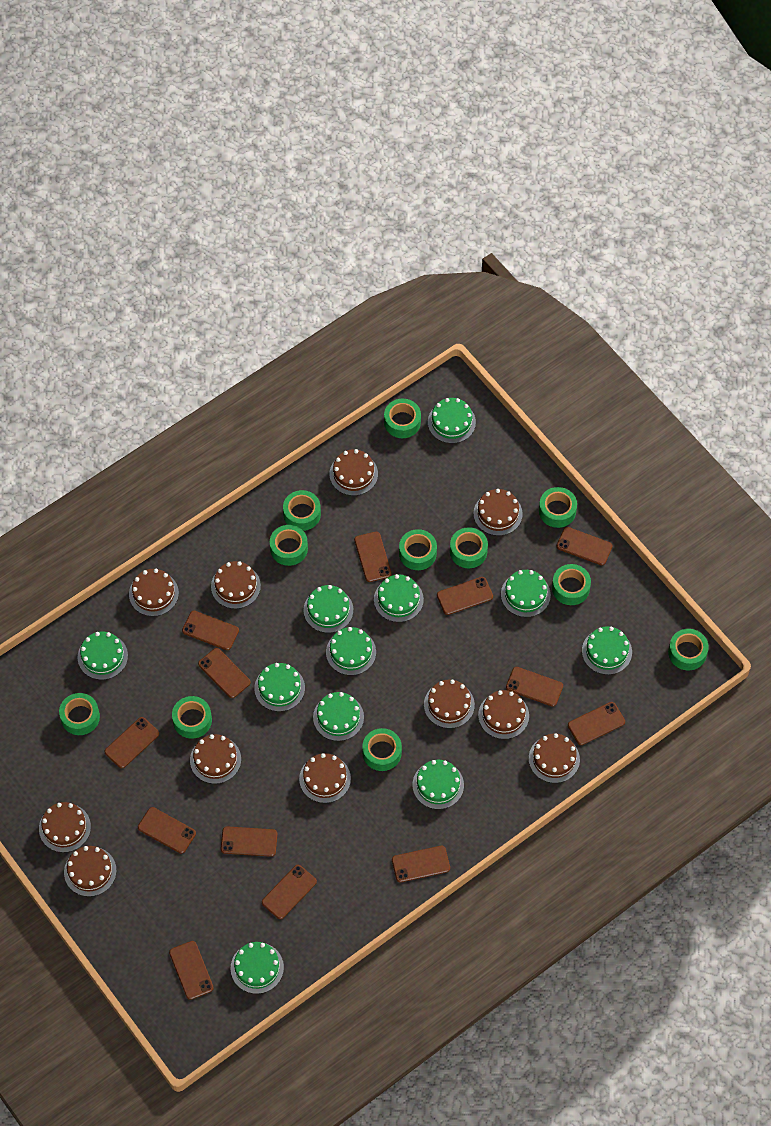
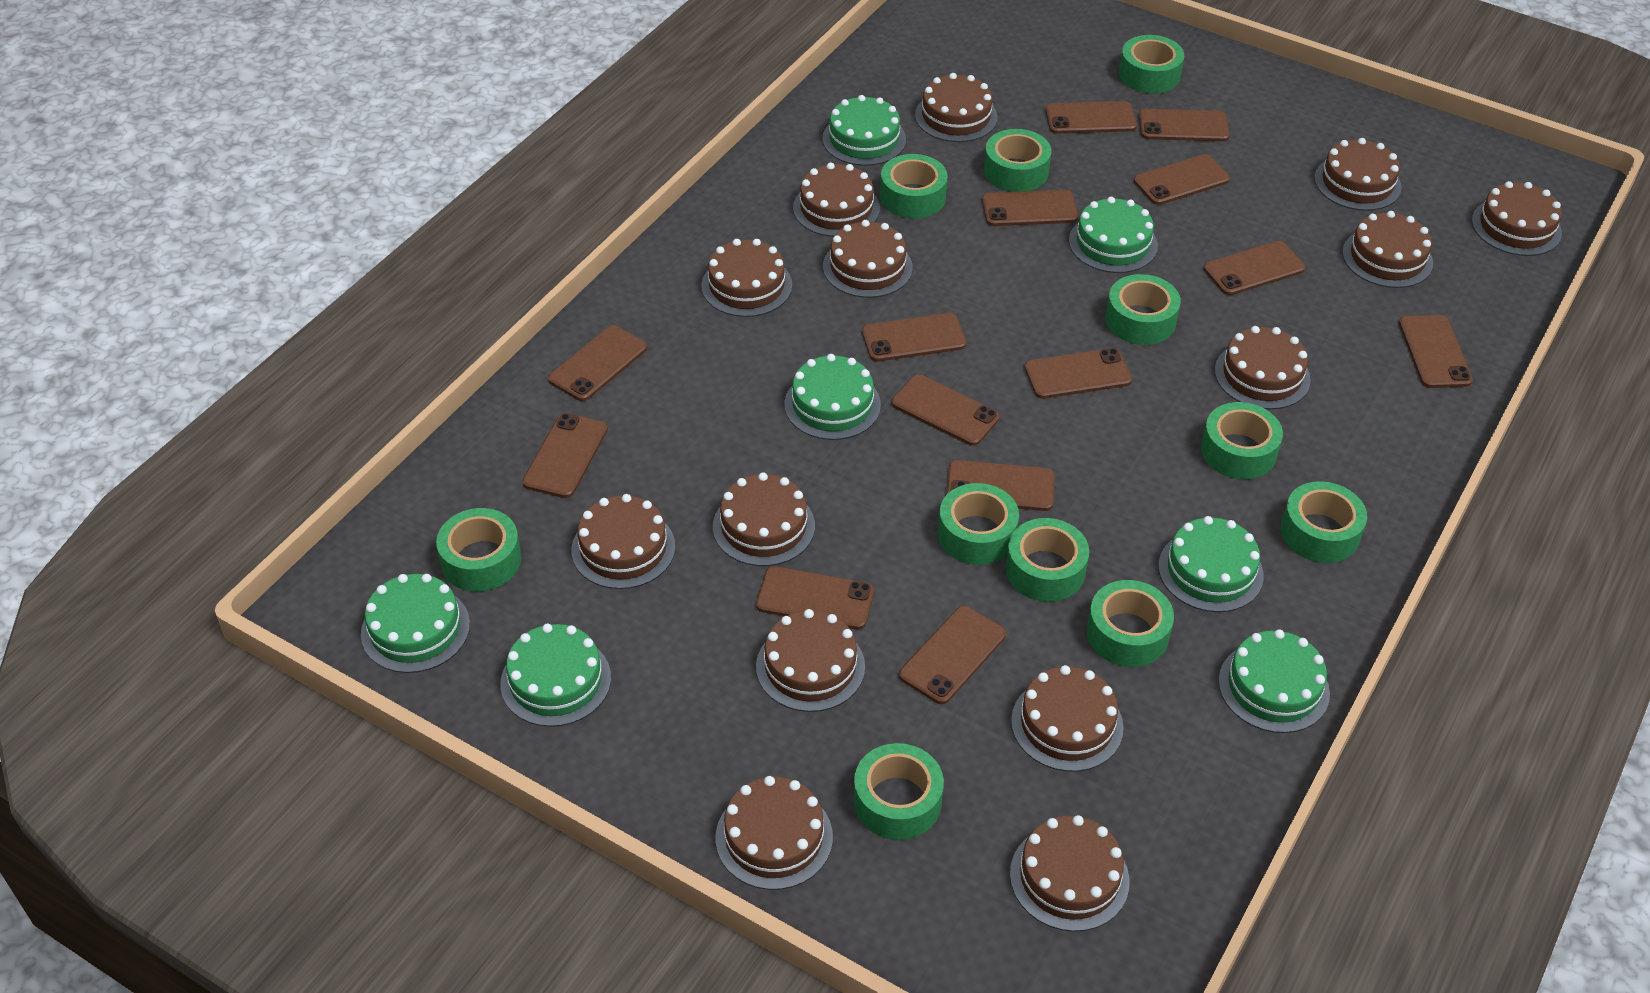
brown cake: [39,802,91,853] [64,846,117,897] [129,569,179,616] [190,734,241,784] [211,561,261,609] [299,753,351,803] [330,449,378,496] [424,680,475,728] [473,489,523,536] [478,690,529,739] [529,733,580,783] = 11 -> [571,494,675,589] [701,239,792,317] [713,472,815,566] [716,776,833,890] [756,609,865,712] [793,163,880,237] [823,220,913,298] [915,73,997,142] [1010,815,1130,932] [1011,665,1124,771] [1215,326,1311,409] [1314,138,1401,211] [1342,211,1433,288] [1472,181,1562,256] = 14
brown phone: [104,717,159,768] [138,807,196,854] [169,941,214,1000] [182,611,239,650] [198,648,251,698] [221,826,278,857] [262,865,317,919] [354,532,392,582] [392,846,450,882] [437,577,493,615] [506,667,563,707] [557,527,613,565] [568,702,625,745] = 13 -> [522,413,608,498] [548,325,647,401] [756,566,874,630] [862,313,967,362] [892,374,1000,446] [899,606,1006,704] [946,460,1055,511] [982,190,1078,226] [1024,348,1132,399] [1045,101,1137,134] [1134,154,1230,205] [1139,109,1230,141] [1204,241,1305,295] [1399,315,1473,388] = 14
green cake: [78,632,128,680] [231,942,284,994] [254,663,305,711] [304,585,353,633] [313,692,364,741] [326,627,376,675] [374,574,424,622] [412,760,464,809] [428,398,476,443] [501,570,551,617] [582,626,632,675] = 11 -> [361,574,470,673] [500,623,611,727] [784,354,881,440] [822,95,906,166] [1069,197,1158,273] [1159,516,1264,612] [1219,629,1330,733] = 7

